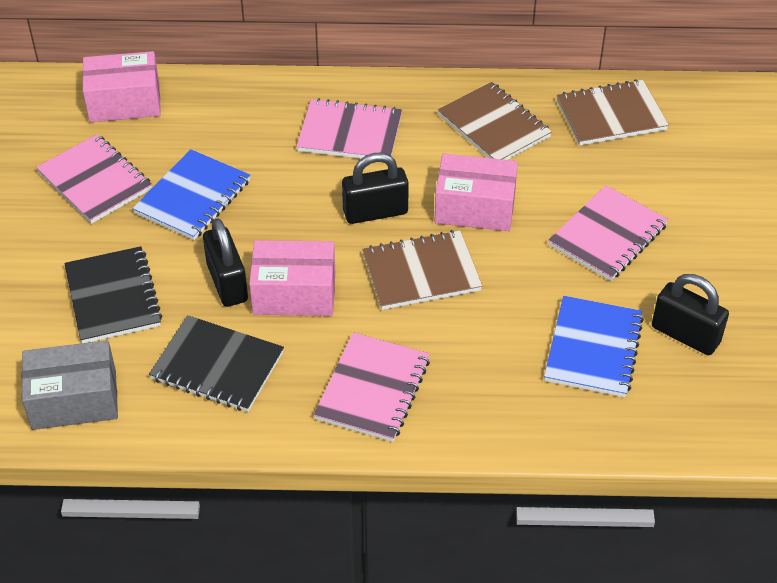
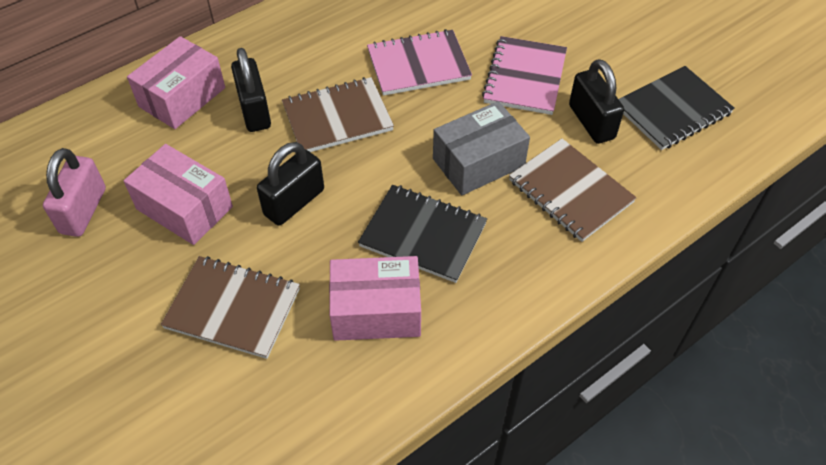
blue notebook: [133,149,250,240] [544,296,644,397] = 2 -> none = 0
pink notebook: [36,134,152,224] [296,98,402,159] [314,332,430,442] [548,185,668,281] = 4 -> [367,29,472,96] [482,36,567,115] = 2
pink padlock: none = 0 -> [43,148,106,237] = 1

